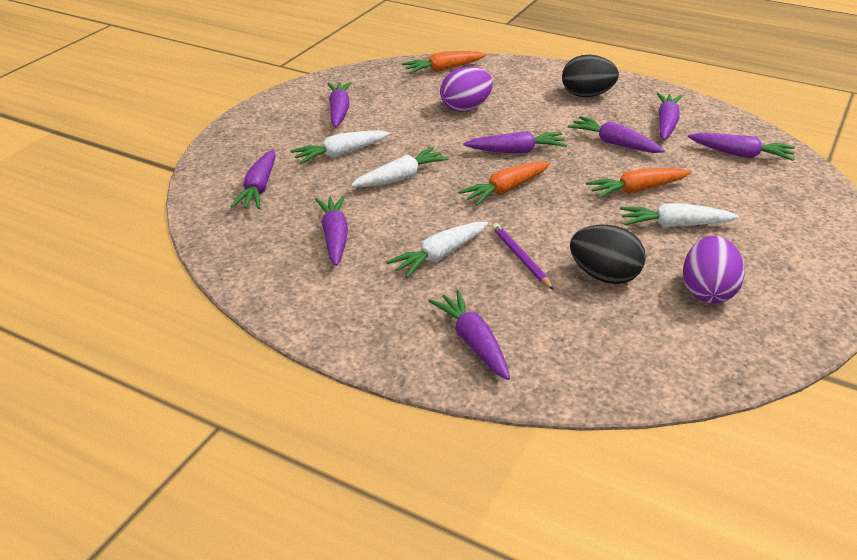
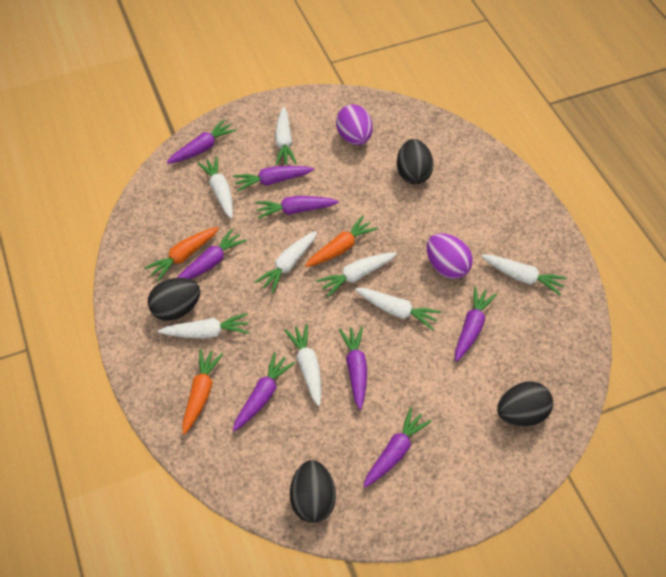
black egg: [562,55,619,97] [570,225,646,284] = 2 -> [148,278,200,321] [290,460,336,523] [397,139,434,184] [497,382,553,427] = 4
purple pencil: [492,223,554,290] = 1 -> none = 0
white carrot: [290,131,390,164] [351,147,449,187] [386,222,488,278] [620,203,739,227] = 4 -> [158,313,249,339] [197,156,233,219] [255,231,317,294] [275,107,297,166] [284,324,321,406] [316,252,397,297] [355,288,441,330] [481,255,567,295] = 8

